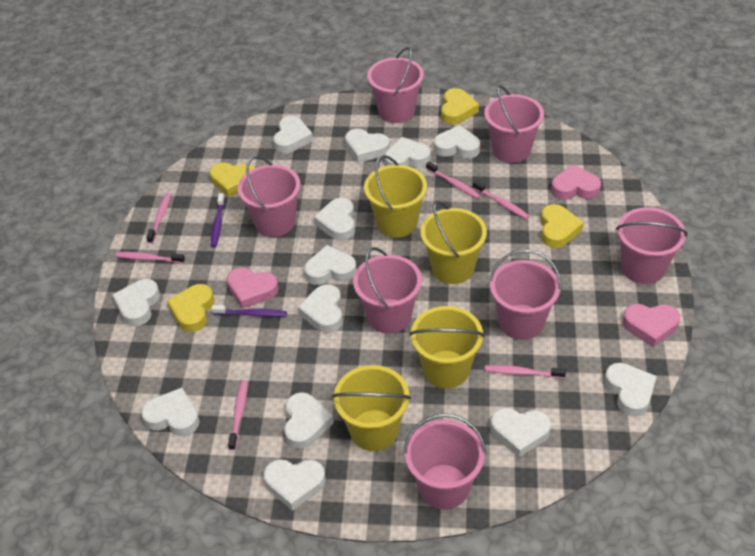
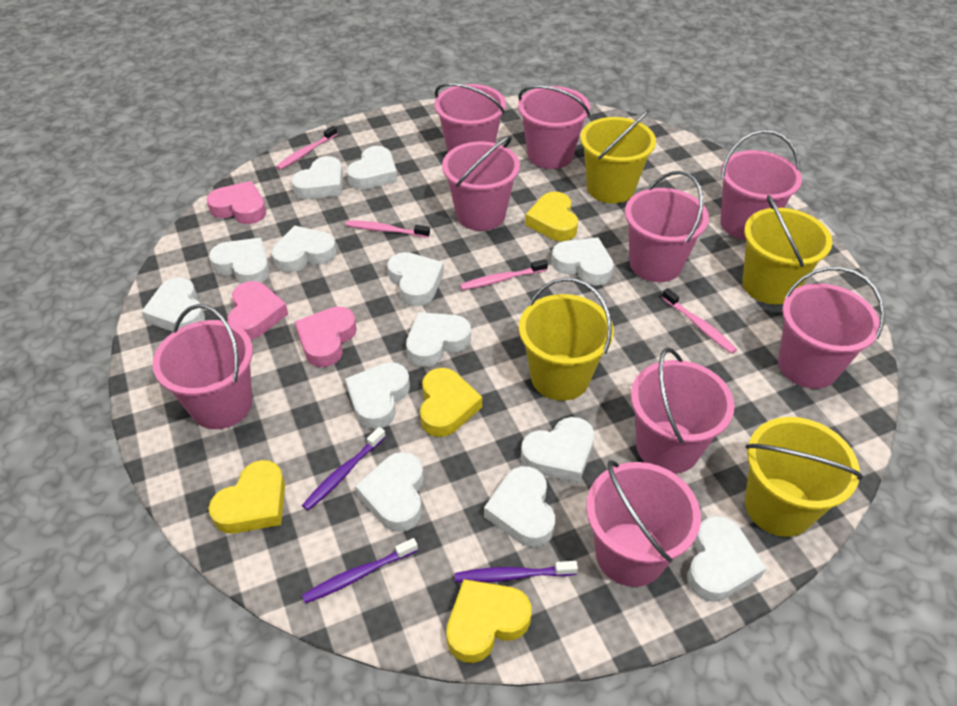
pink bucket: [238,156,300,237] [353,247,422,333] [367,47,424,123] [403,413,486,510] [484,85,544,163] [489,249,561,340] [616,207,687,284] = 7 -> [152,304,253,429] [434,83,506,152] [442,136,520,231] [518,85,590,169] [586,460,701,587] [625,171,709,282] [631,348,735,474] [720,130,802,240] [778,267,885,389] = 9
pink toothbrush: [116,252,185,263] [146,193,171,243] [228,380,248,450] [426,162,481,199] [473,180,530,219] [484,365,566,378] = 6 -> [276,126,338,170] [346,220,430,238] [460,259,548,290] [662,288,737,354] = 4
purple toothbrush: [211,193,225,247] [211,305,287,317] = 2 -> [302,427,386,511] [302,538,418,604] [455,561,578,582] = 3

